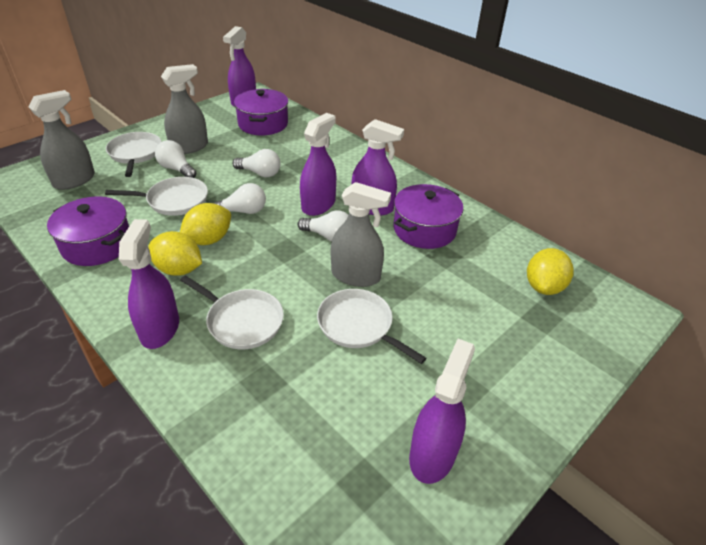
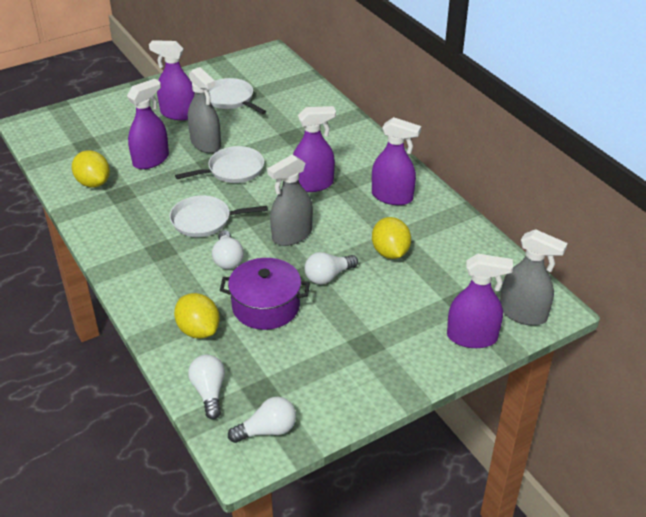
purple pot: [47,196,129,266] [234,89,288,135] [394,184,463,249] = 3 -> [220,258,310,330] = 1
white pan: [105,177,208,216] [106,132,162,177] [180,275,284,349] [317,289,426,364] = 4 -> [169,195,268,237] [175,146,264,183] [208,78,266,114] = 3

